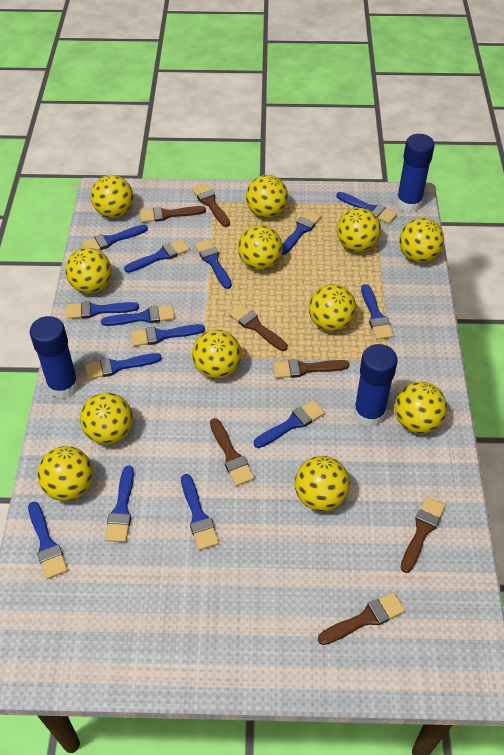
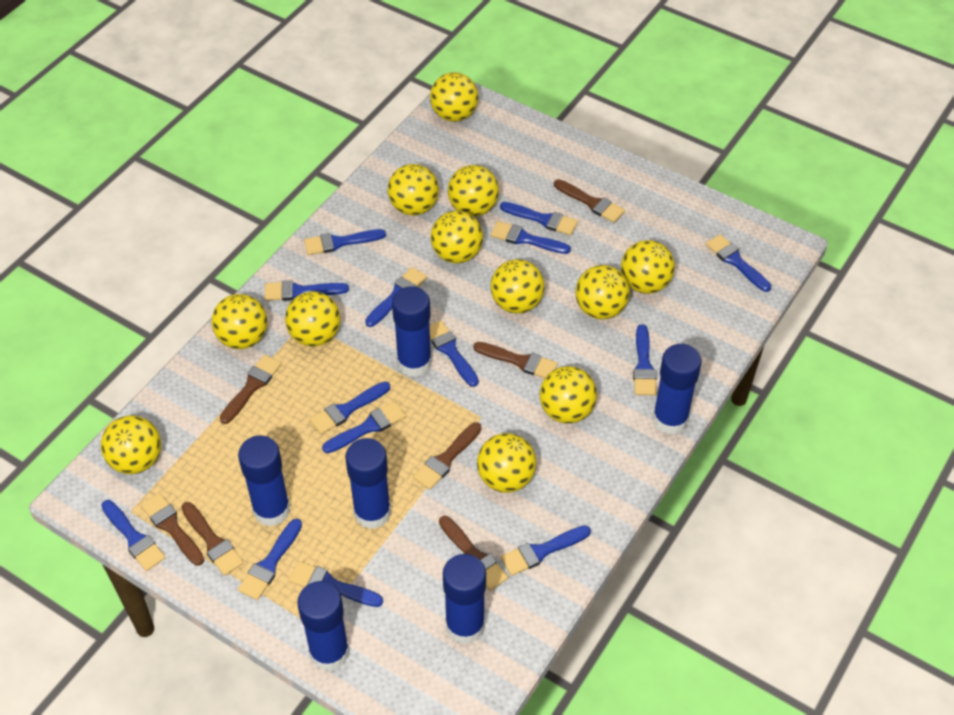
blue glue stick: [30,316,79,398] [354,344,397,427] [396,134,435,212] = 3 -> [238,436,290,527] [297,581,350,671] [345,438,391,529] [392,286,432,377] [443,554,486,644] [652,344,702,434] = 6

